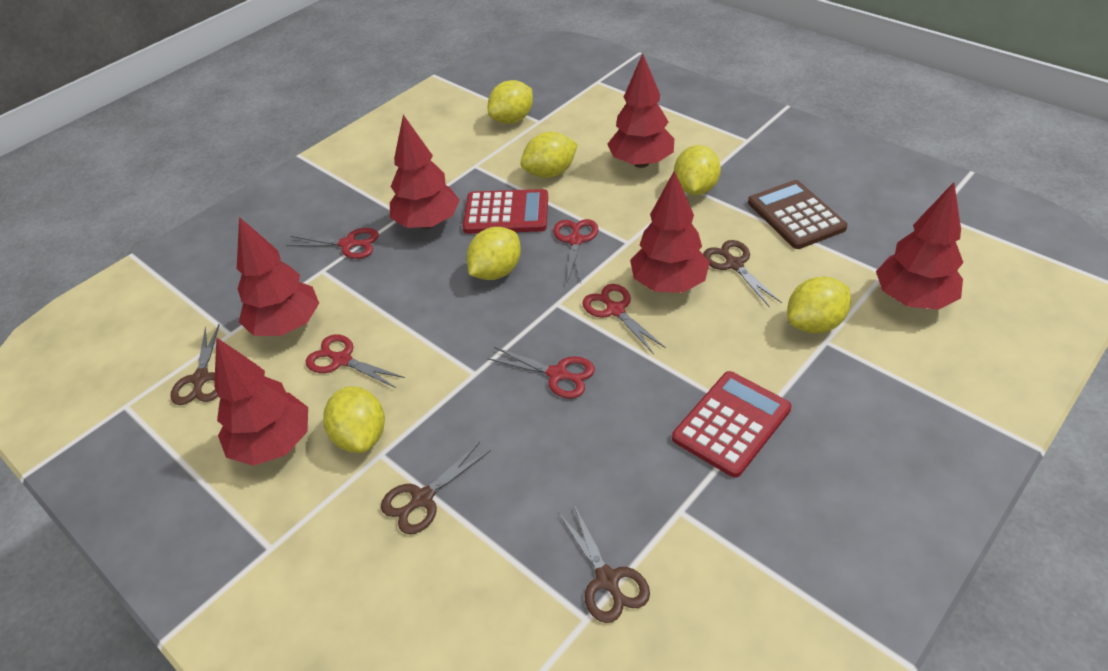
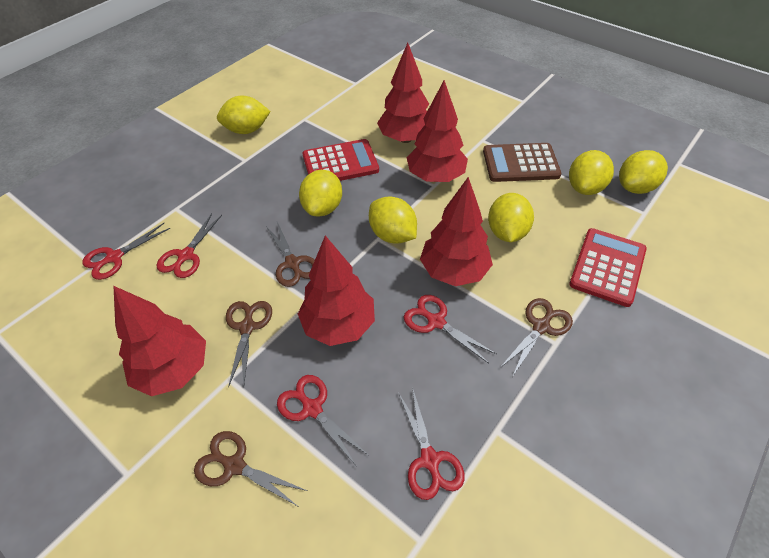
red tree: [214,337,308,466] [237,217,319,336] [390,115,460,229] [608,54,674,168] [630,171,710,293] [876,182,963,310] = 6 -> [113,286,206,396] [298,235,375,346] [377,43,429,143] [407,80,468,182] [420,177,493,286] = 5

